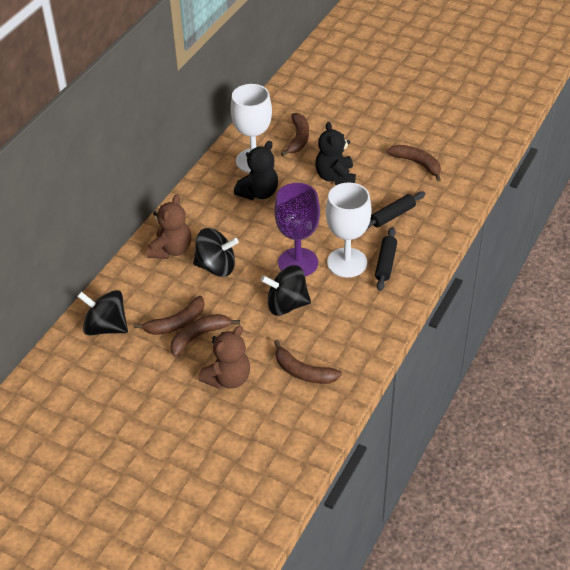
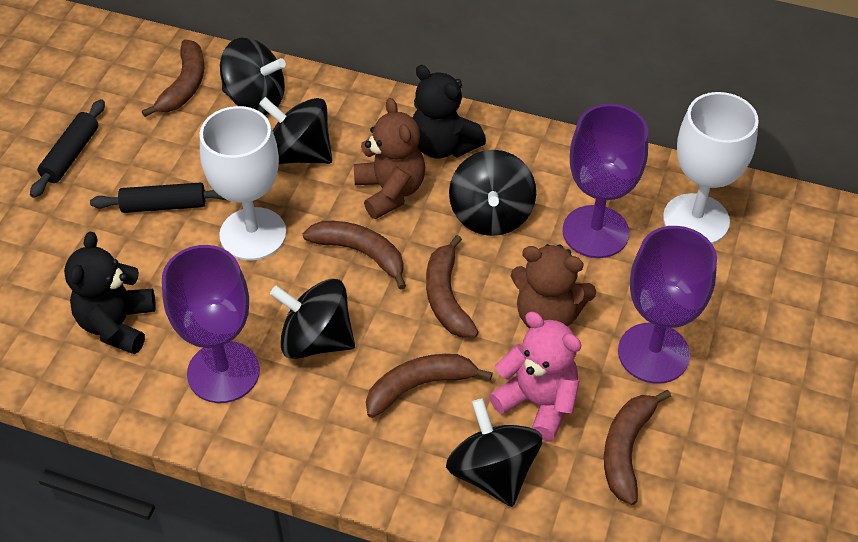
black spinning top: [77,290,128,336] [193,228,239,277] [261,265,311,316] = 3 -> [220,38,286,115] [259,97,332,164] [270,279,355,359] [446,398,542,507] [449,150,536,236] = 5
pink teddy bear: none = 0 -> [489,312,581,441] = 1
purple goblet: [274,183,320,276] = 1 -> [162,245,260,403] [563,104,648,258] [618,226,717,384] = 3

